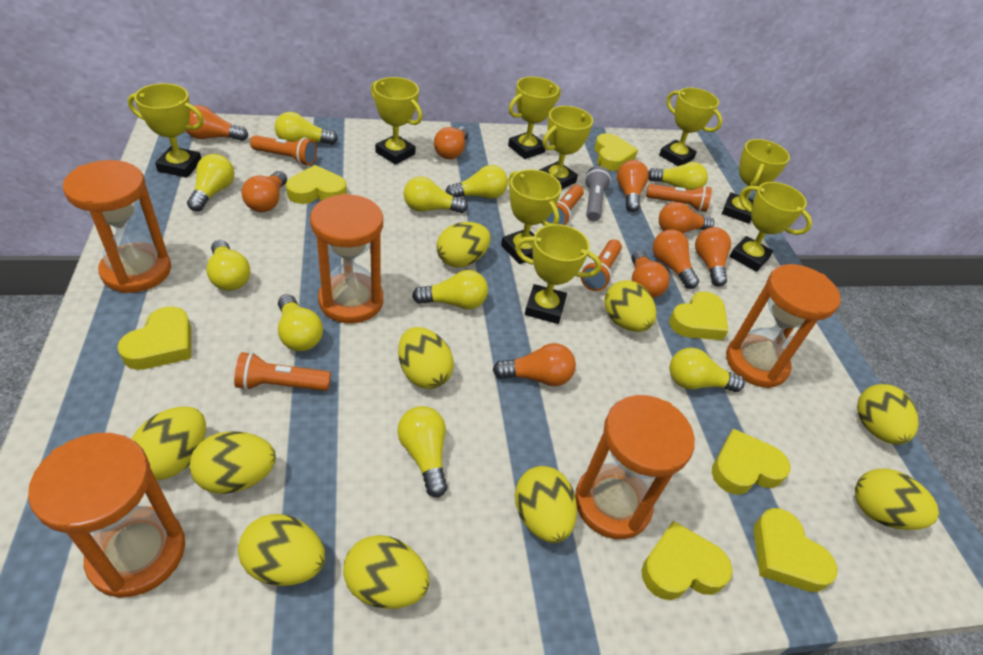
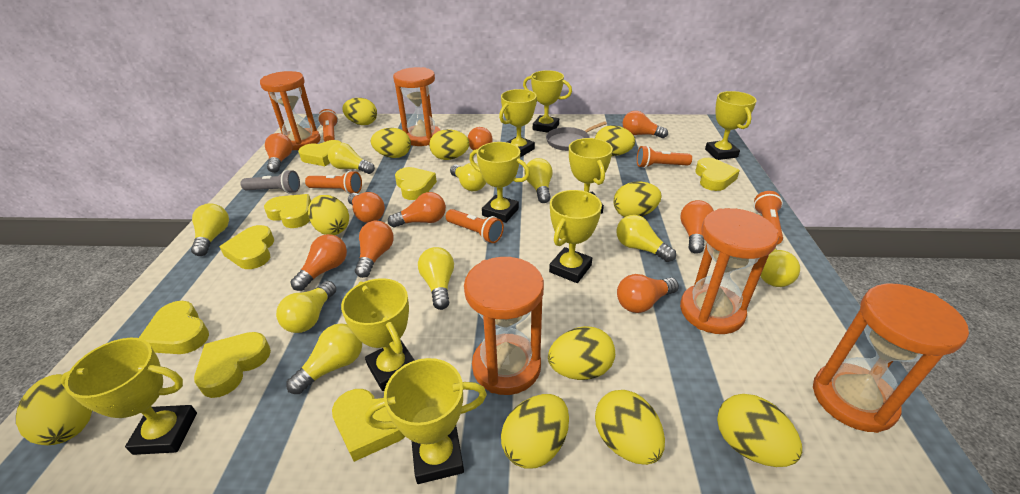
grey pan: none = 0 -> [546,121,607,151] = 1
yellow egg: [131,406,206,480] [189,431,276,494] [238,514,325,586] [343,535,430,609] [398,327,454,389] [436,222,491,267] [515,466,577,543] [604,280,656,332] [855,469,939,530] [857,384,918,445] = 10 -> [16,374,92,445] [308,195,349,235] [342,98,377,125] [371,128,411,158] [429,129,470,160] [501,394,569,469] [548,326,615,380] [595,125,635,156] [595,390,665,465] [613,181,662,217] [717,394,802,467] = 11
yellow heart: [117,307,191,370] [286,165,347,204] [594,133,638,171] [641,521,733,600] [669,292,728,340] [712,429,790,494] [753,508,838,592] = 7 -> [139,301,209,354] [194,332,271,398] [220,225,274,269] [264,194,311,228] [298,140,342,166] [332,389,405,462] [395,167,437,200] [695,158,740,191] = 8
yellow light bulb: [187,154,234,212] [206,240,250,291] [275,112,338,145] [278,294,323,351] [397,406,447,497] [403,177,468,213] [412,270,488,309] [446,165,508,199] [648,162,708,190] [670,348,745,392] = 10 -> [191,203,229,256] [276,281,336,333] [286,323,362,394] [328,143,375,174] [418,247,454,310] [450,163,486,191] [524,158,553,203] [616,215,676,262] [760,247,800,287] = 9

